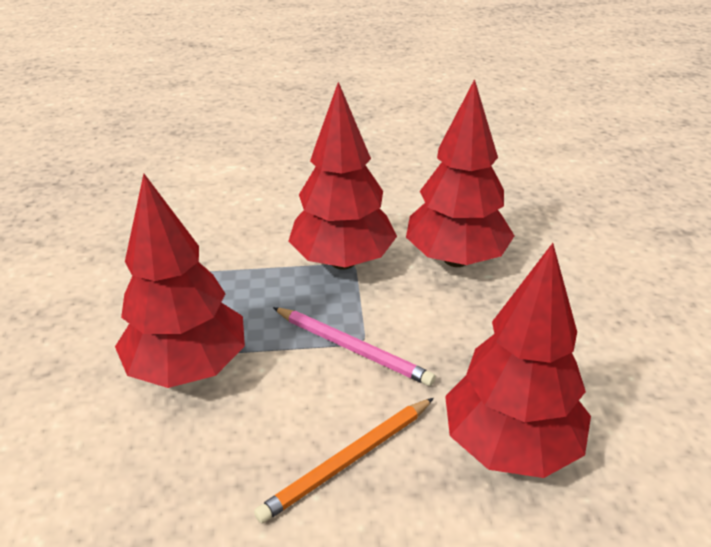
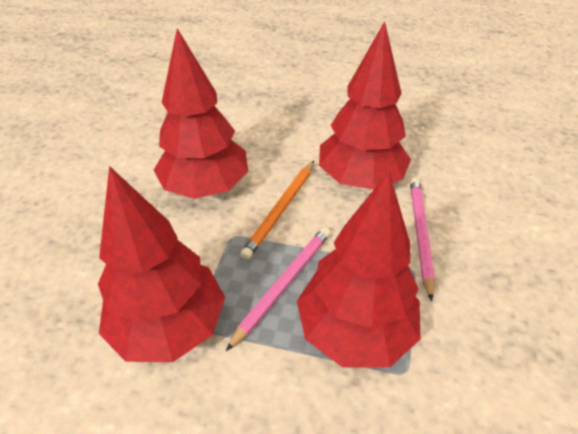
pink pencil: [273,307,436,386] = 1 -> [226,227,331,351] [410,177,435,301] = 2

